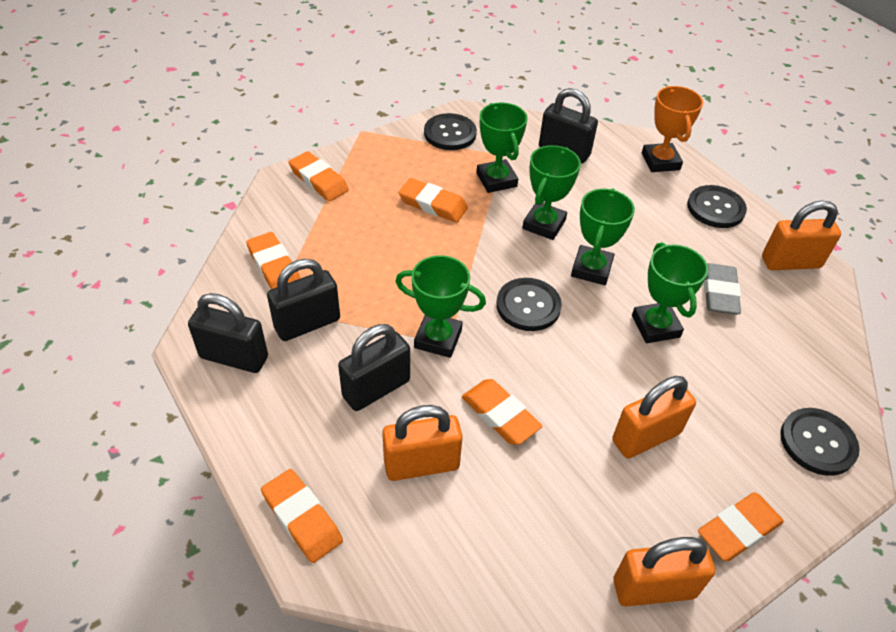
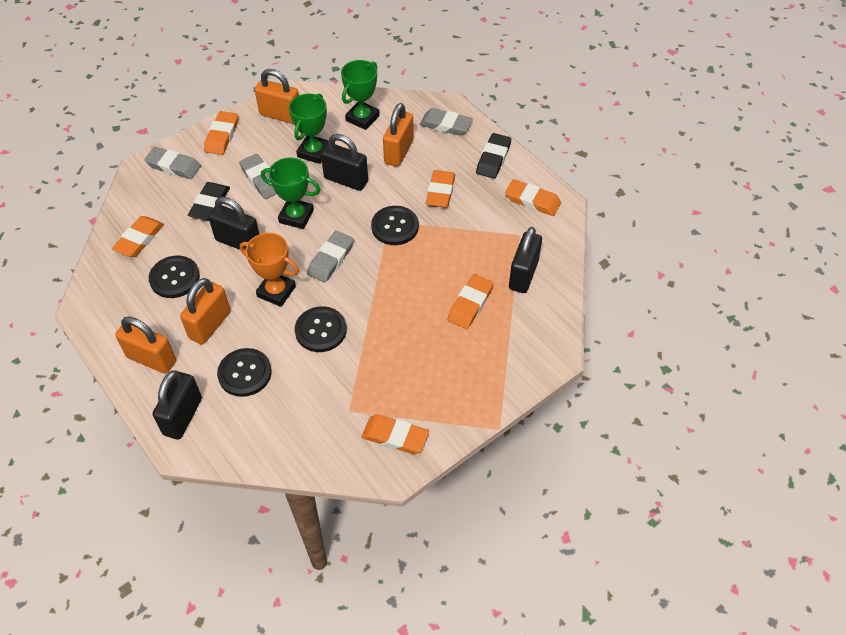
black eraser: none = 0 -> [188,182,230,221] [476,133,511,179] = 2
green trophy: [395,255,486,358] [476,103,527,193] [522,145,581,240] [571,188,635,285] [632,242,708,343] = 5 -> [261,157,321,229] [289,94,329,164] [341,60,380,130] = 3
grey eraser: [704,263,741,315] = 1 -> [144,147,201,179] [239,154,277,199] [307,231,354,283] [420,108,473,136] = 4

